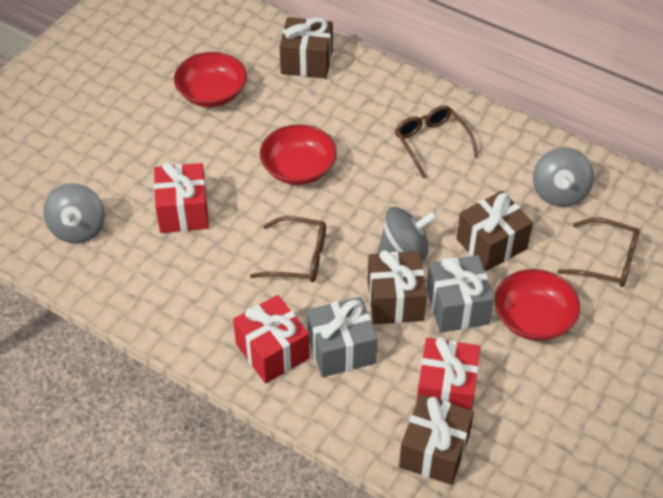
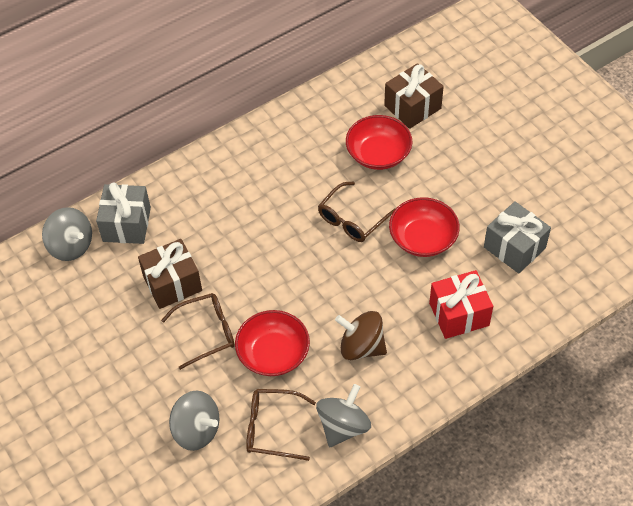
brown gift: [280,17,333,78] [368,250,427,324] [399,394,474,485] [457,191,533,271] = 4 -> [138,239,202,309] [384,63,444,129] = 2
brown spinning top: none = 0 -> [335,311,387,360] = 1
red gift: [154,162,209,233] [233,295,310,383] [417,337,480,410] = 3 -> [429,270,493,339] = 1

